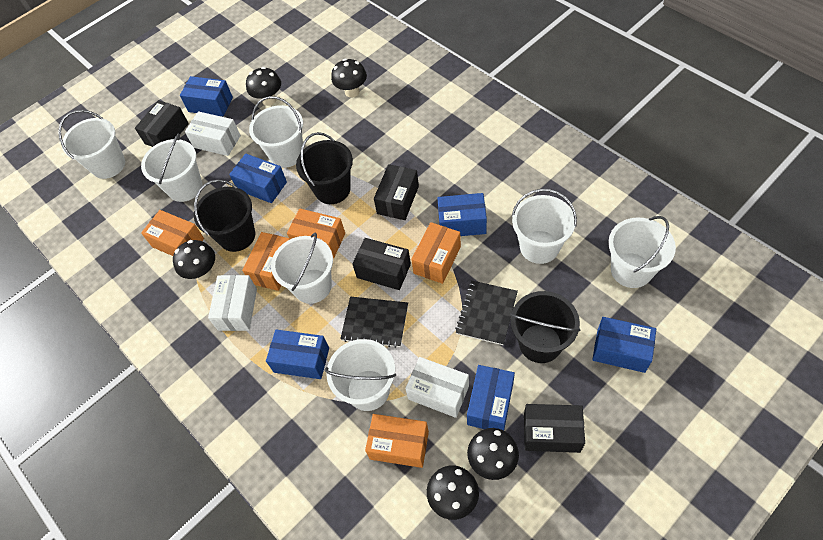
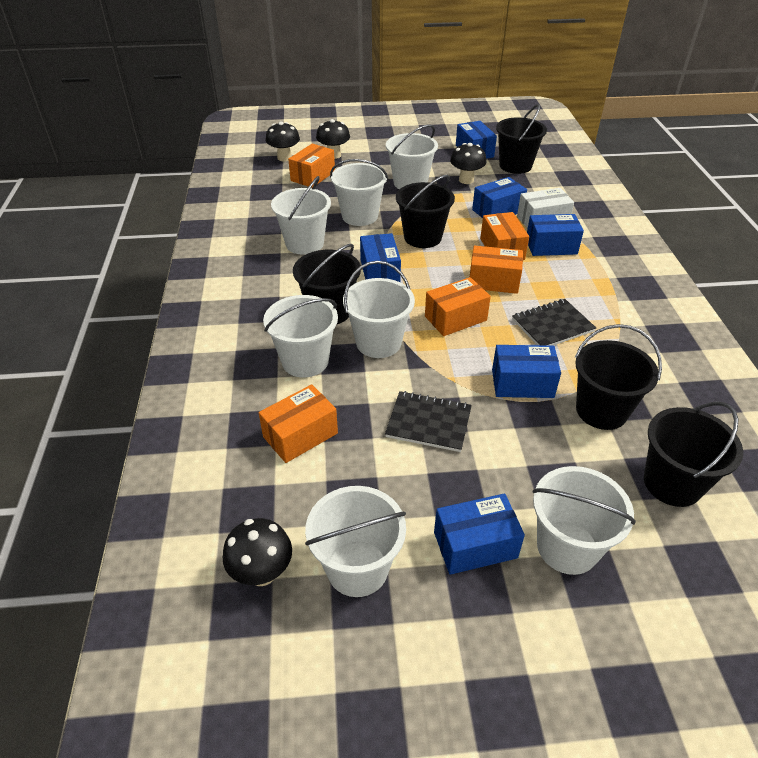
black box: [135,100,189,147] [352,238,411,290] [374,164,419,220] [524,404,585,453] = 4 -> none = 0
black bucket: [194,180,255,252] [296,132,353,204] [510,291,580,363] = 3 -> [293,244,361,324] [396,175,455,248] [496,104,547,174] [575,324,662,430] [644,402,743,507] = 5
black mushroom: [173,240,215,280] [246,67,281,106] [331,58,367,98] [427,465,479,520] [467,428,519,480] = 5 -> [223,518,292,586] [266,121,300,161] [316,119,350,159] [450,143,486,184] = 4
white box: [185,112,241,156] [208,275,257,331] [405,357,469,418] = 3 -> [517,188,574,229] = 1

